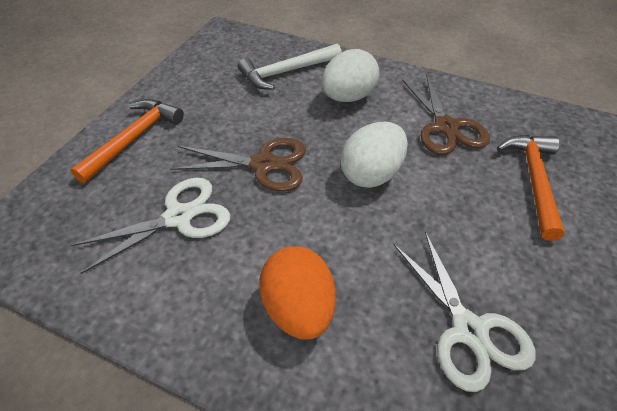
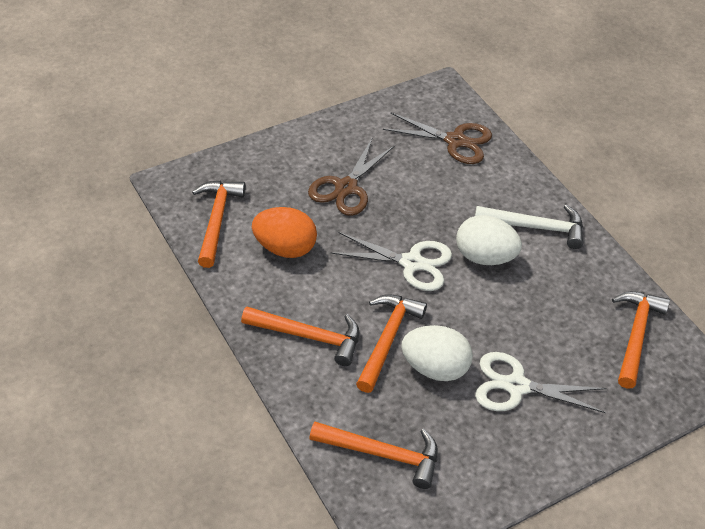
orange hammer: [70,99,184,183] [497,135,565,241] = 2 -> [192,181,246,268] [241,306,359,366] [309,422,438,489] [356,294,427,393] [612,291,670,389] = 5

